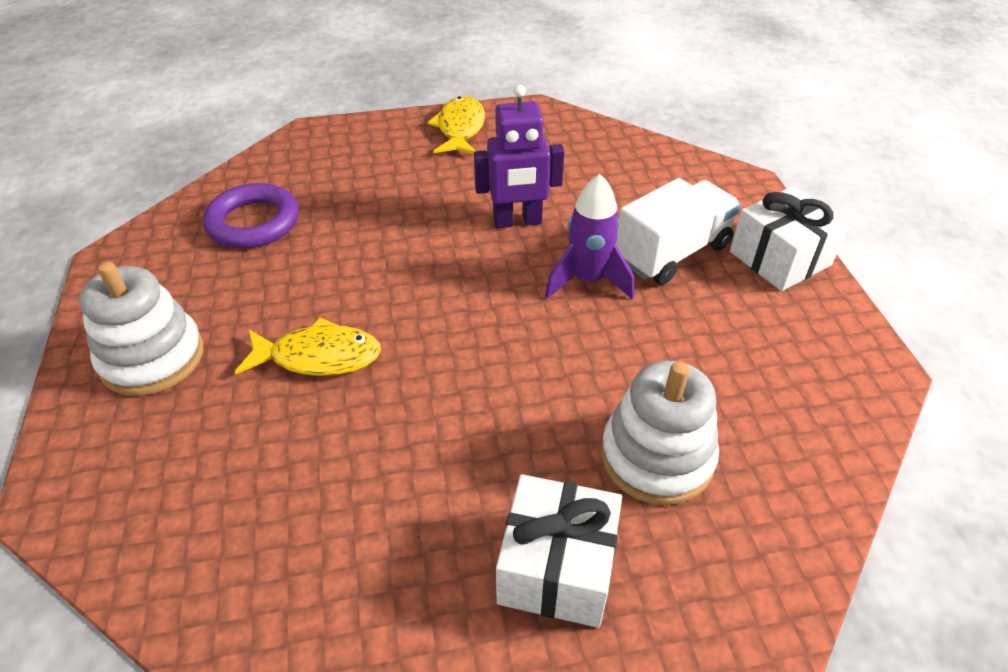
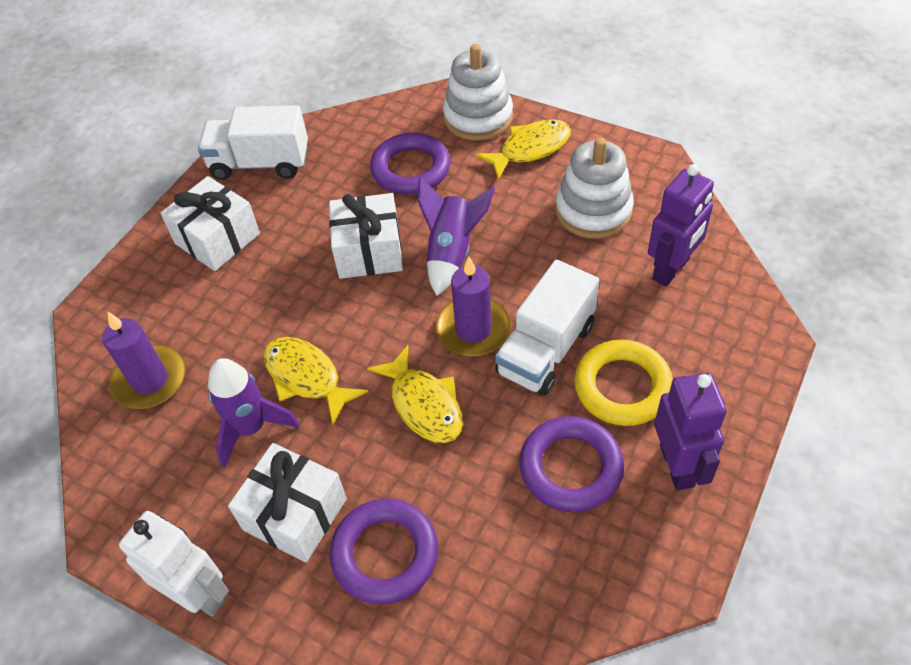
purple candle: none = 0 -> [102,312,186,409] [436,257,511,357] = 2
purple ring: [203,183,299,248] = 1 -> [330,499,438,604] [370,133,450,194] [519,416,624,512] = 3
purple robot: [474,84,565,228] = 1 -> [648,164,714,287] [654,373,727,491] = 2
purple rocket: [545,174,634,299] = 1 -> [208,358,299,468] [417,177,495,296] = 2
white gift: [496,474,622,628] [730,186,849,291] = 2 -> [161,176,260,271] [228,443,347,562] [329,193,403,279] = 3
white robot: none = 0 -> [119,511,229,616] = 1
white truck: [616,178,741,285] = 1 -> [198,105,308,180] [495,260,599,396] = 2
yellow fish: [235,317,381,376] [427,96,485,154] = 2 -> [263,337,368,424] [367,345,463,443] [475,119,571,179] = 3
yellow ring: none = 0 -> [574,340,673,426] = 1

